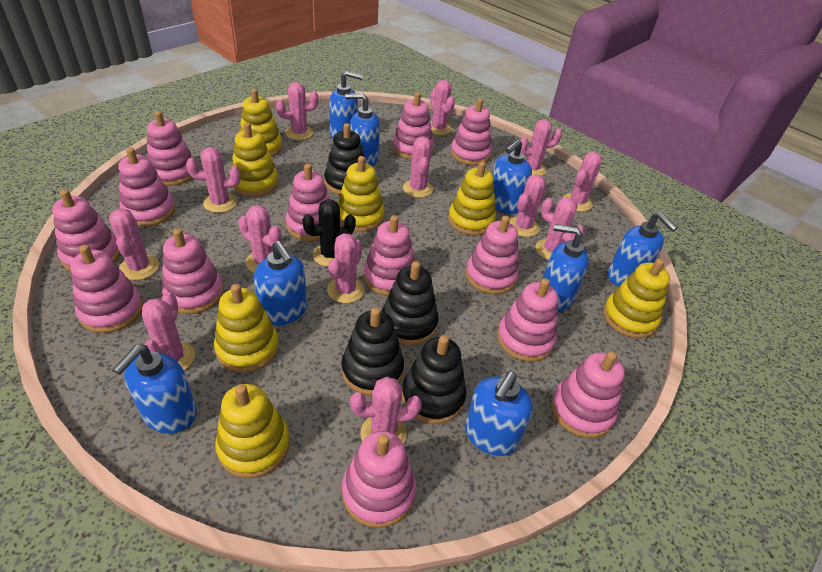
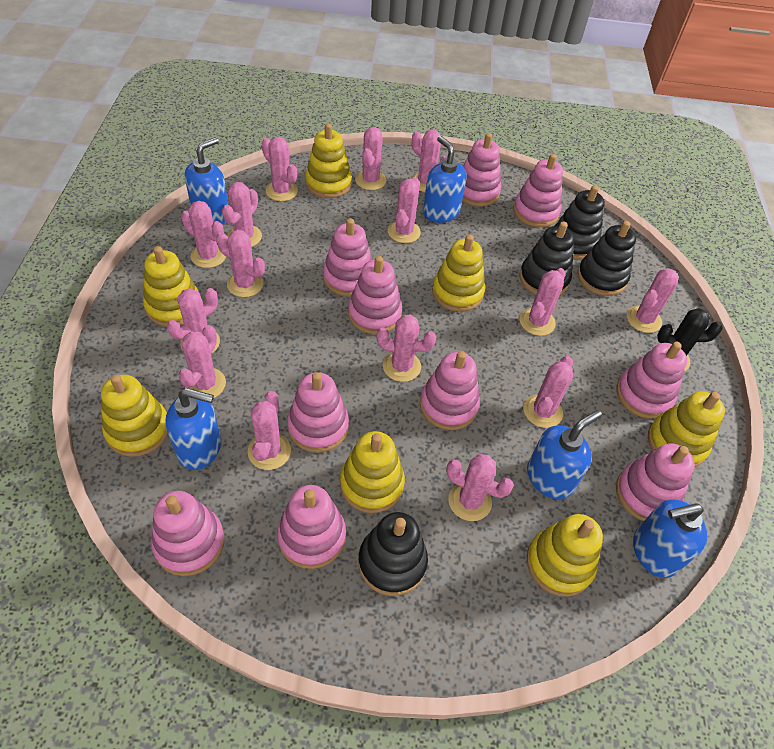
blue soap dispenser: [112,345,197,433] [254,241,307,325] [329,71,363,139] [345,93,380,166] [465,371,533,456] [492,139,532,214] [542,224,589,311] [608,212,678,287] = 8 -> [165,388,221,470] [185,137,228,224] [423,136,467,223] [527,410,602,499] [633,499,707,578] = 5
pink cactus: [109,209,159,280] [142,292,195,370] [186,147,241,213] [238,205,281,273] [276,82,318,140] [327,233,365,303] [350,377,422,444] [403,136,433,198] [430,80,455,135] [509,174,546,237] [520,119,562,176] [536,197,584,260] [563,152,602,212] = 13 -> [167,288,220,354] [178,325,226,398] [181,201,226,268] [216,230,265,297] [222,182,262,247] [248,391,291,470] [262,137,298,201] [355,127,386,190] [376,314,436,382] [388,177,421,243] [411,129,448,192] [446,454,514,521] [520,268,566,336] [524,356,573,428] [627,268,679,333] = 15
pink stacking toy: [52,190,120,271] [70,245,143,333] [119,148,175,227] [147,111,195,186] [162,228,224,314] [286,164,330,241] [342,431,416,528] [363,215,415,296] [393,92,434,160] [451,98,492,165] [466,215,519,294] [497,278,558,362] [551,351,625,438] = 13 -> [151,491,224,576] [277,485,346,569] [287,372,349,453] [323,218,372,296] [348,256,402,334] [420,351,480,430] [462,133,501,207] [513,154,563,227] [616,342,687,419] [616,443,695,521] = 10

